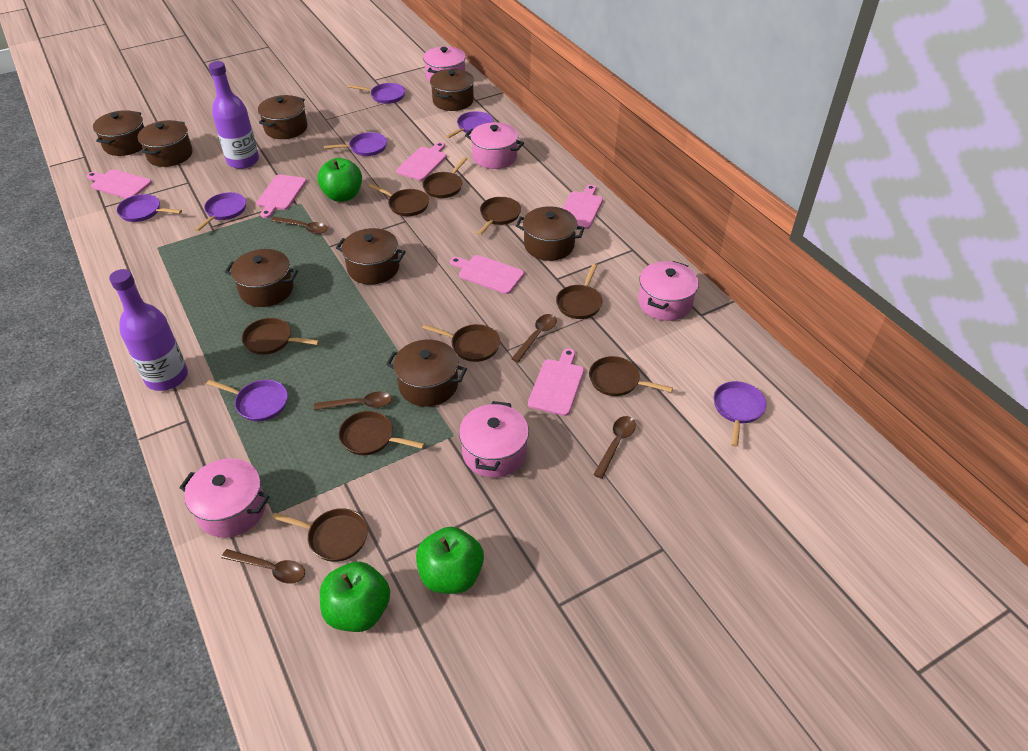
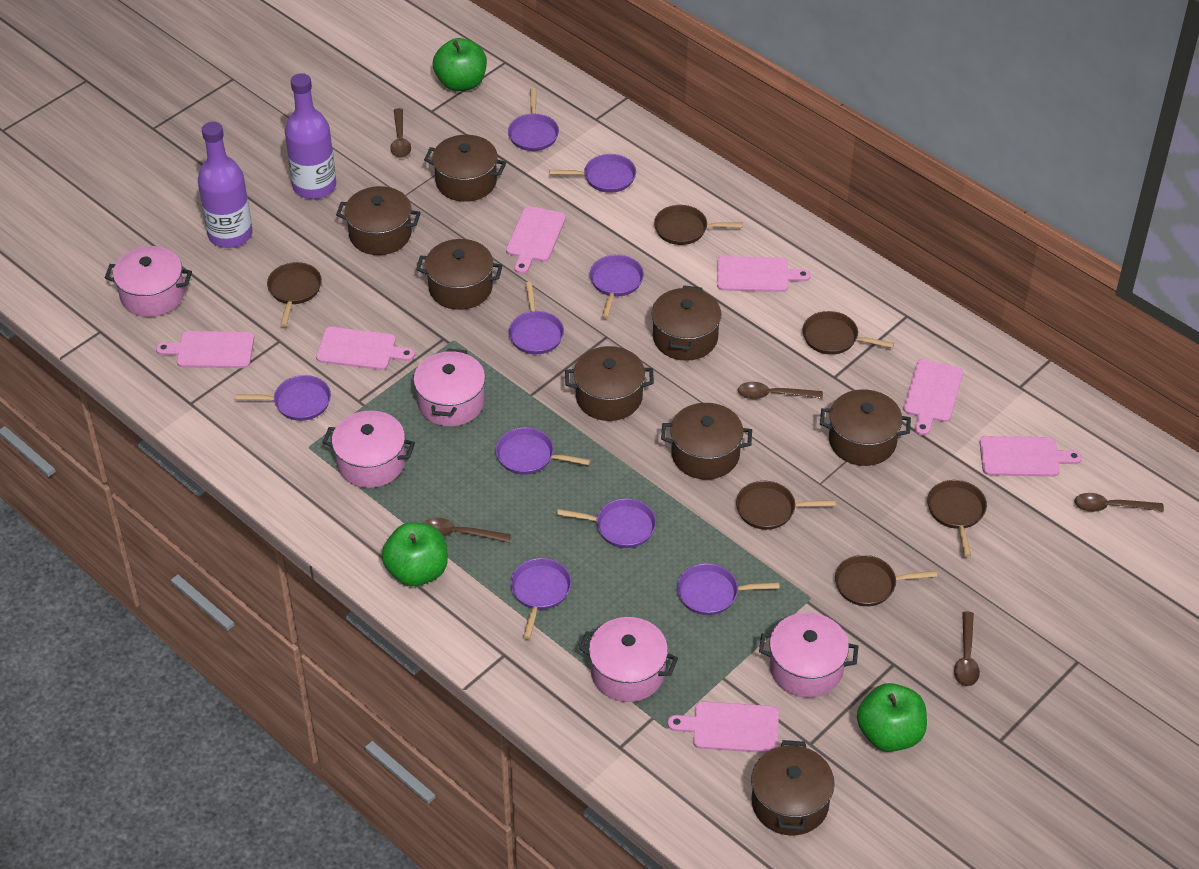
brown pan: [242,318,319,355] [272,508,368,562] [339,411,424,455] [368,184,429,216] [422,324,500,362] [423,157,467,198] [477,197,521,236] [556,264,603,319] [589,356,673,396] = 9 -> [267,262,322,327] [654,205,743,245] [736,481,836,530] [803,311,894,355] [835,555,937,606] [927,480,987,557] = 6
pink cutting board: [87,169,152,198] [257,174,307,218] [396,142,447,181] [450,255,524,294] [528,348,584,416] [562,184,603,229] = 6 -> [156,331,254,368] [316,327,415,370] [506,206,566,274] [668,701,779,753] [717,256,811,292] [903,359,963,436] [980,436,1082,477] = 7
purple pan: [117,194,182,222] [194,192,246,232] [207,380,288,422] [324,132,387,156] [348,83,405,104] [446,111,493,138] [714,381,766,447] = 7 -> [235,375,331,421] [496,427,591,475] [508,88,559,151] [509,282,564,354] [510,558,572,639] [549,154,636,193] [557,498,656,548] [590,255,644,318] [677,563,780,615] = 9

